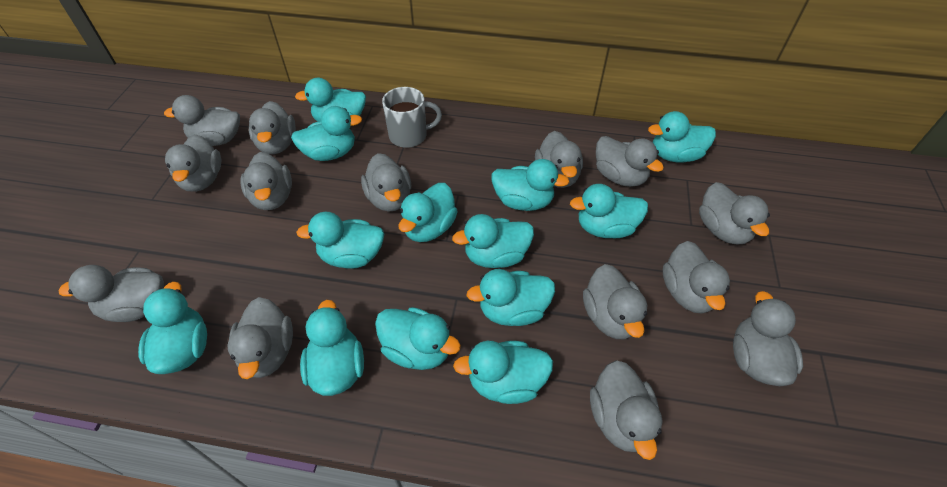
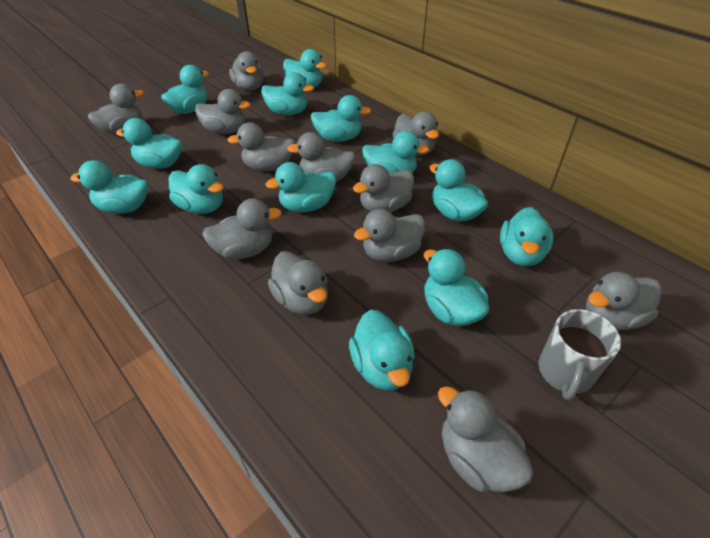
grey duck: [59,265,164,322] [164,95,240,146] [165,134,221,192] [228,297,293,379] [240,152,292,210] [249,101,296,154] [361,153,411,211] [535,131,583,188] [583,264,648,339] [590,360,662,460] [596,136,664,187] [663,241,730,313] [699,182,770,245] [733,291,803,386] = 14 -> [88,84,144,135] [195,89,251,134] [202,199,282,259] [227,122,295,171] [229,51,264,91] [268,251,328,315] [287,132,355,181] [353,164,414,212] [354,209,425,262] [392,111,439,156] [438,386,533,493] [586,272,662,330] = 12

